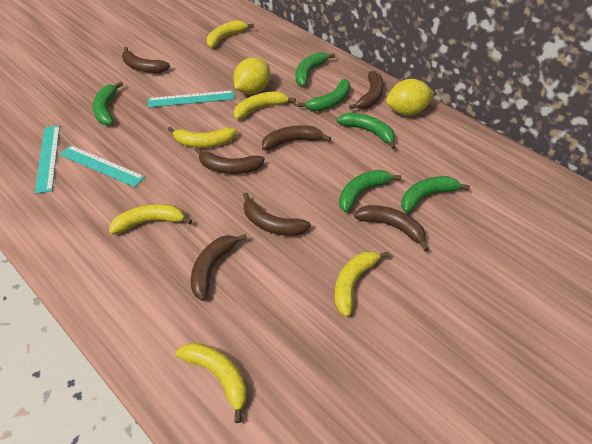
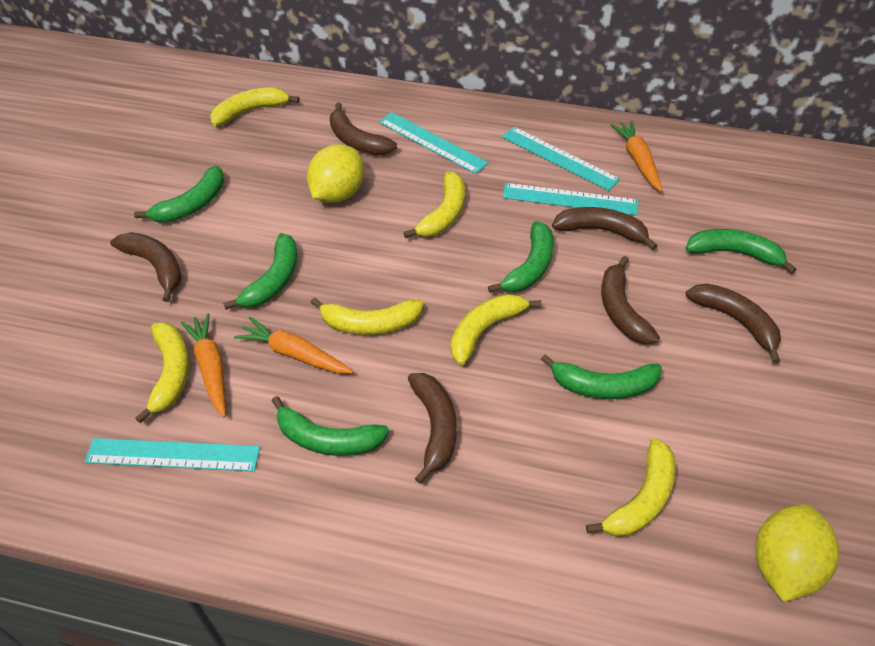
brown banana: [122,47,170,73] [191,234,247,301] [195,147,265,174] [243,192,311,236] [262,125,331,150] [349,71,384,110] [354,205,429,251] = 7 -> [110,232,182,302] [330,102,397,155] [408,373,457,484] [552,207,657,250] [601,256,660,345] [686,284,781,363] = 6
orange carrot: none = 0 -> [181,313,226,417] [234,317,353,373] [610,121,663,192] = 3
turquoise ruler: [35,125,60,194] [60,145,145,187] [148,90,235,108] = 3 -> [85,438,260,472] [379,112,489,174] [502,127,620,191] [502,183,638,216] = 4

